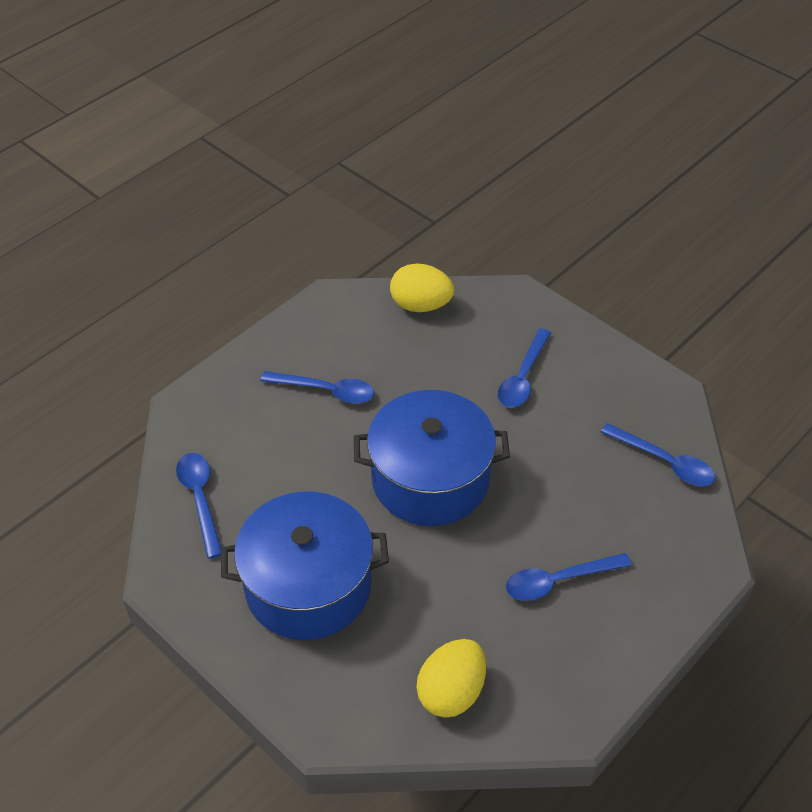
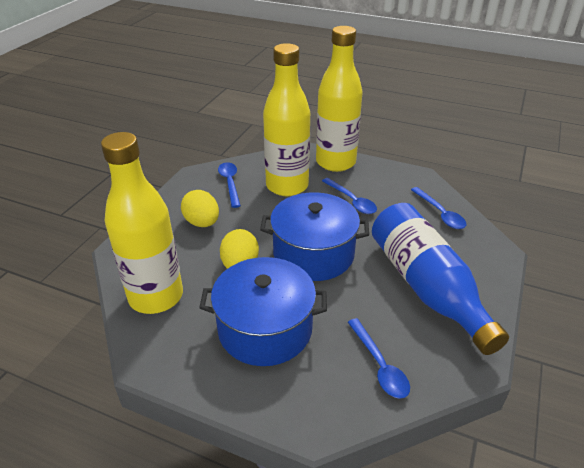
blue bottle: none = 0 -> [372,203,509,355] = 1
blue spoon: [176,453,221,559] [260,371,374,404] [498,328,551,408] [506,553,632,601] [601,423,715,486] = 5 -> [218,162,241,208] [322,178,377,214] [348,318,410,399] [411,187,466,229] = 4
yellow bottle: none = 0 -> [101,132,183,314] [263,43,310,196] [316,26,363,172] = 3

